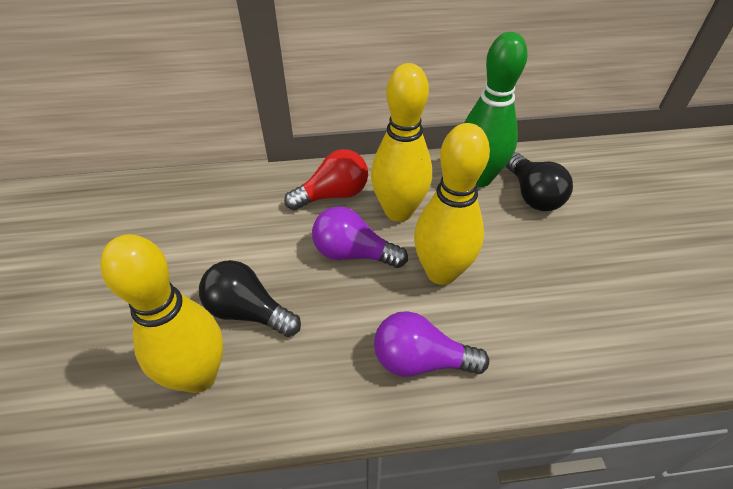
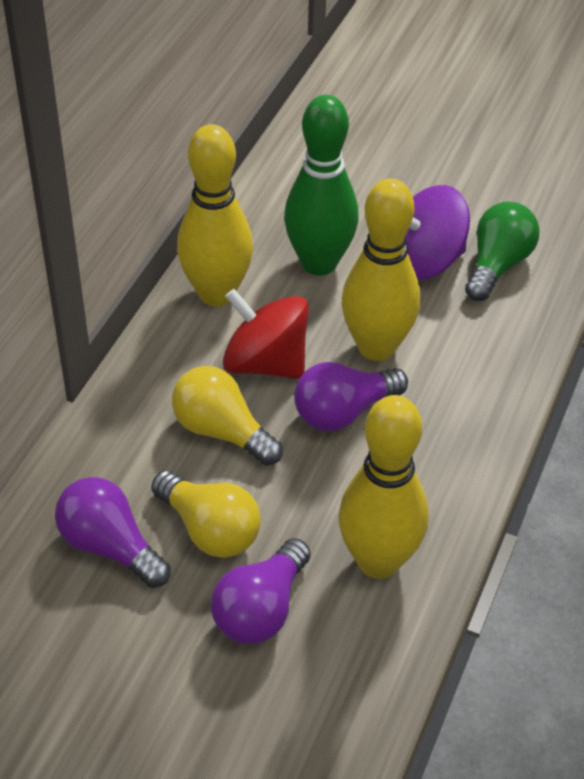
black light bulb: [199,260,301,337] [506,153,573,211] = 2 -> none = 0
green light bulb: none = 0 -> [465,202,540,301] = 1
purple light bulb: [312,206,408,268] [374,311,489,377] = 2 -> [55,477,171,588] [211,538,311,644] [294,362,408,431] = 3
purple spinning top: none = 0 -> [405,185,470,280] = 1
red light bulb: [284,149,368,210] = 1 -> none = 0
red spinning top: none = 0 -> [223,289,309,379] = 1
yellow light bulb: none = 0 -> [151,471,261,558] [172,366,283,466] = 2

